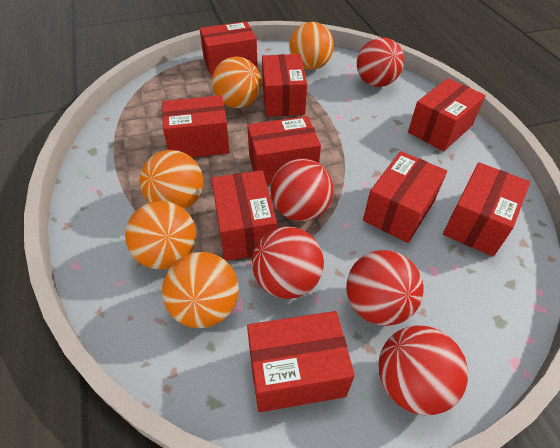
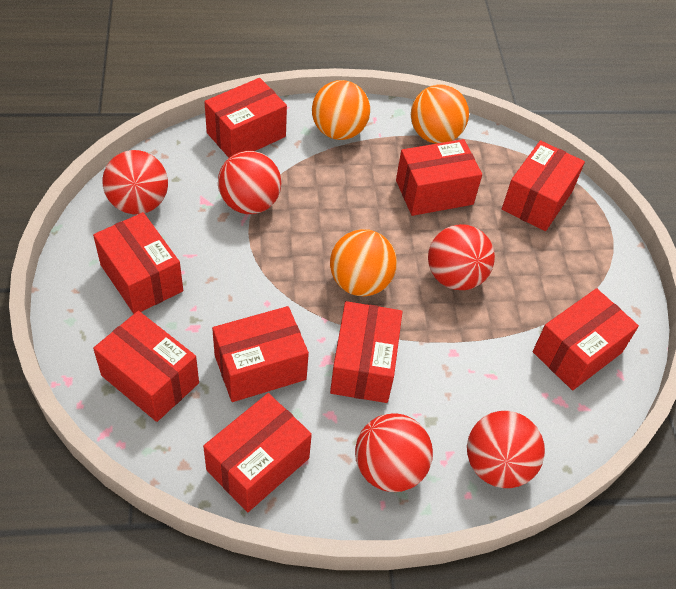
orange ball: [125,201,197,270] [140,150,203,209] [162,252,239,328] [212,56,261,108] [289,22,334,70] = 5 -> [312,80,370,140] [330,229,397,296] [411,84,469,144] = 3

